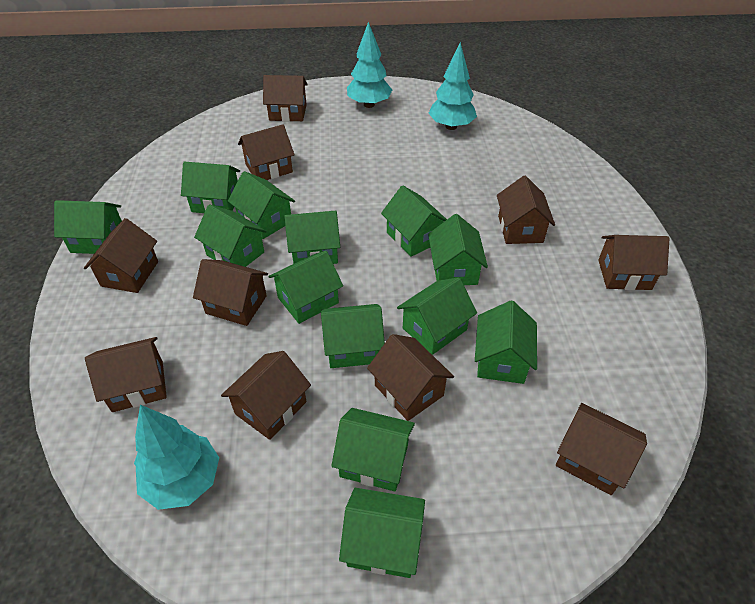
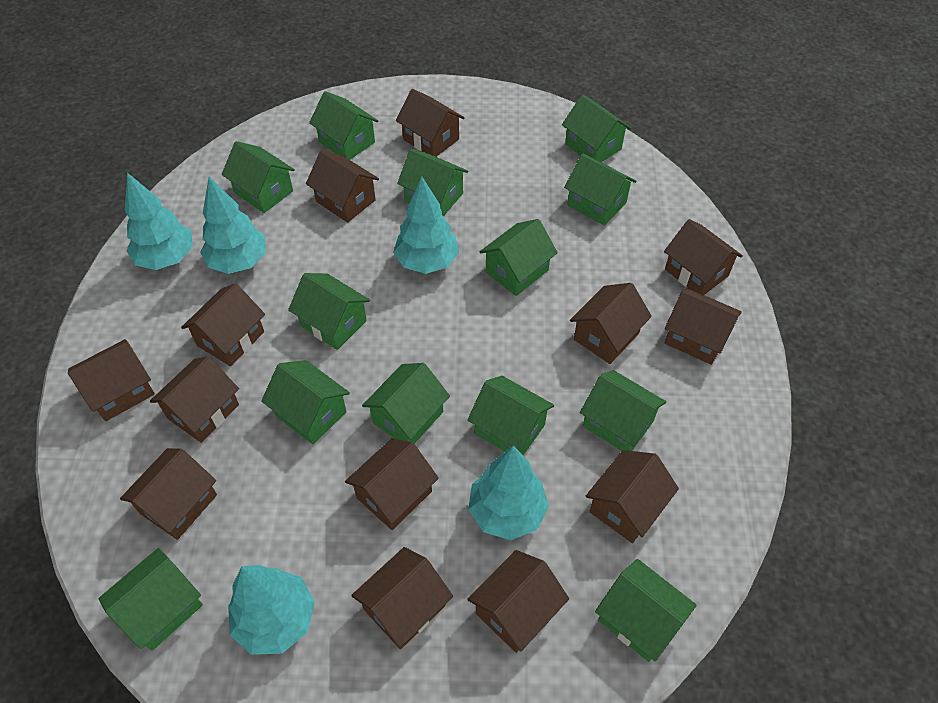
brown house: [84,218,158,293] [85,337,167,412] [193,259,268,326] [221,351,311,440] [238,124,295,180] [263,75,308,122] [367,334,454,421] [497,176,555,244] [556,403,647,495] [598,235,670,290] = 10 -> [68,339,155,421] [120,448,217,540] [150,356,239,443] [181,283,265,366] [306,150,379,223] [345,438,439,530] [351,547,453,649] [396,89,465,157] [467,550,569,653] [570,283,652,364] [586,450,679,543] [664,219,743,295] [665,288,742,365] = 13
turquoise tree: [134,405,219,510] [347,22,392,108] [429,42,477,130] = 3 -> [125,173,193,270] [200,177,266,274] [228,565,315,655] [393,177,459,274] [468,446,549,540] = 5

